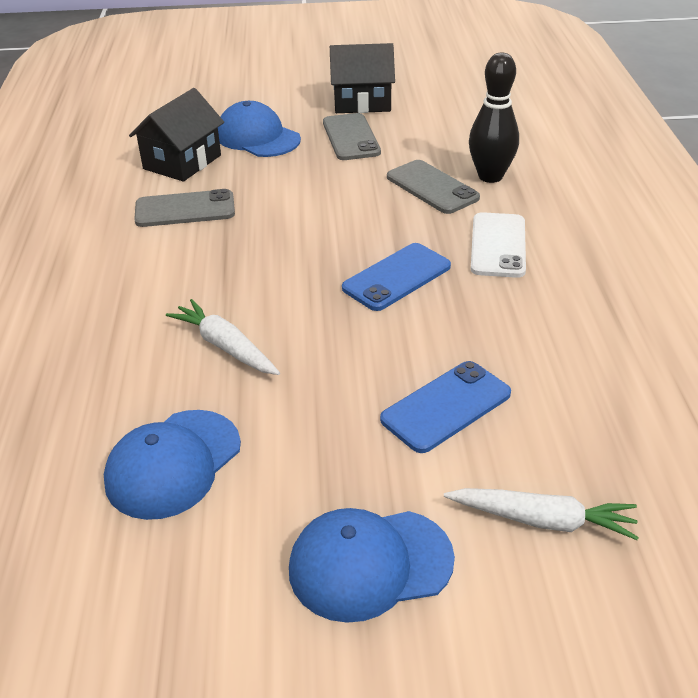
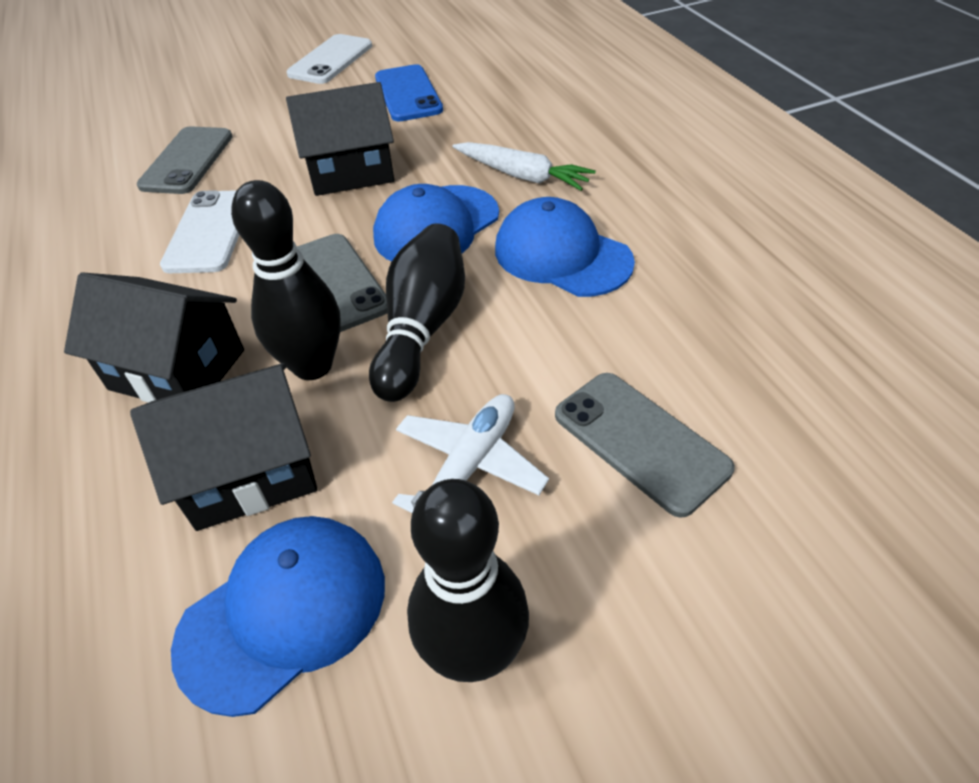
black bowling pin: [469,53,519,183] = 1 -> [231,180,341,380] [369,223,465,402] [407,479,529,682] = 3
black house: [129,88,224,182] [330,43,395,113] = 2 -> [64,272,244,403] [130,363,317,531] [286,82,394,196] = 3
blue phone: [342,243,451,311] [380,361,511,453] = 2 -> [375,64,443,121] = 1
white carrot: [166,299,280,375] [444,488,639,540] = 2 -> [452,142,596,191] = 1
white phone: [471,212,526,278] = 1 -> [160,190,239,273] [287,34,372,84] = 2
white plane: none = 0 -> [392,394,549,513] = 1

